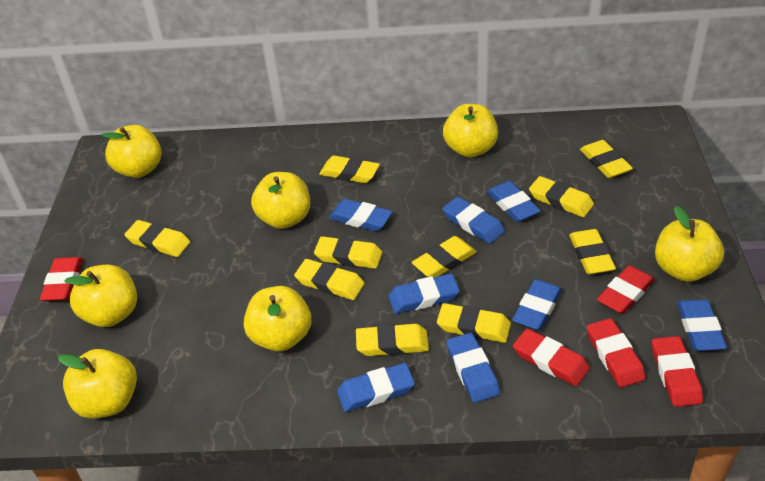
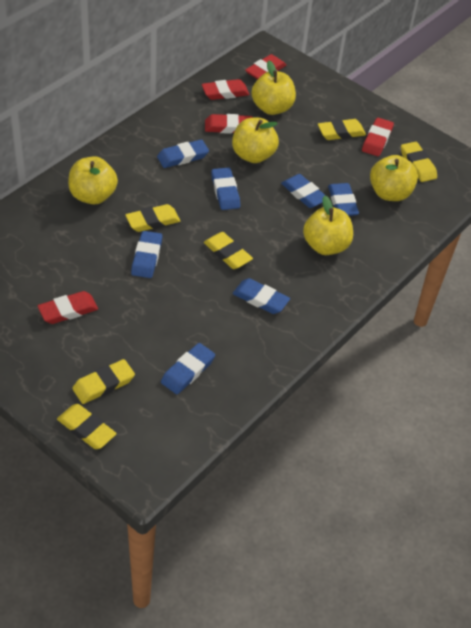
blue eraser: [329,199,393,231] [337,363,415,412] [388,274,460,314] [443,197,505,244] [447,333,500,403] [487,181,541,222] [512,279,562,330] [677,299,727,351] = 8 -> [131,231,162,278] [157,139,209,168] [161,343,215,394] [211,168,240,210] [232,278,290,314] [281,174,326,208] [328,183,359,216] = 7
yellow apple: [58,349,137,419] [64,264,137,327] [102,125,162,178] [244,286,312,352] [251,172,310,229] [443,104,498,158] [655,206,724,282] = 7 -> [68,156,118,204] [232,118,279,163] [251,61,296,115] [303,196,353,255] [370,155,418,201] = 5
yellow eraser: [124,220,190,257] [294,259,365,300] [314,236,382,269] [319,155,380,183] [356,324,429,356] [412,236,477,277] [437,303,511,343] [529,176,594,217] [569,229,616,274] [580,140,633,178] = 10 -> [57,404,117,449] [72,359,135,404] [125,204,180,232] [204,232,253,269] [318,119,366,140] [401,142,437,182] = 6

